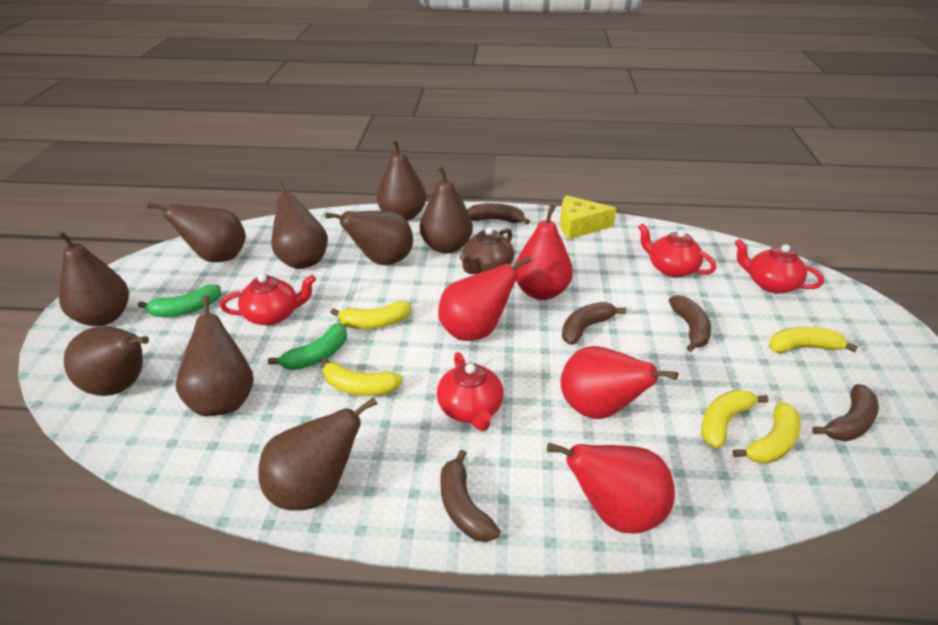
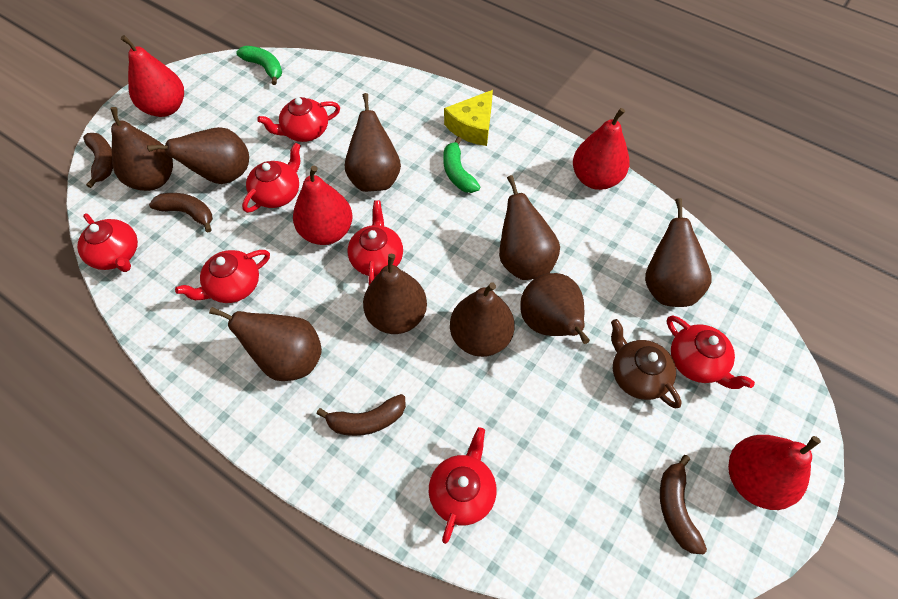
brown banana: [440,450,500,542] [467,203,530,224] [562,302,626,345] [669,295,711,352] [812,384,879,441] = 5 -> [83,133,113,188] [149,193,213,232] [317,394,406,436] [660,455,707,554] = 4
red teapot: [220,274,316,325] [436,352,504,431] [638,223,716,277] [735,239,824,293] = 4 -> [77,213,138,272] [175,250,270,303] [242,142,301,213] [257,97,340,142] [348,201,403,285] [429,427,497,544] [667,316,755,389] = 7
yellow banana: [321,357,403,396] [330,301,411,329] [701,389,768,449] [733,402,801,464] [769,327,858,354] = 5 -> none = 0

